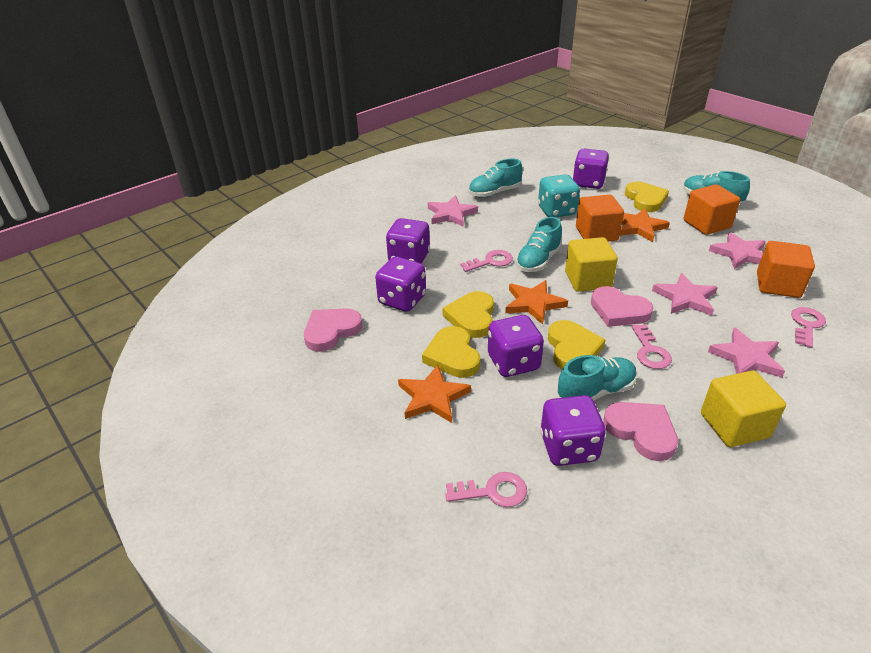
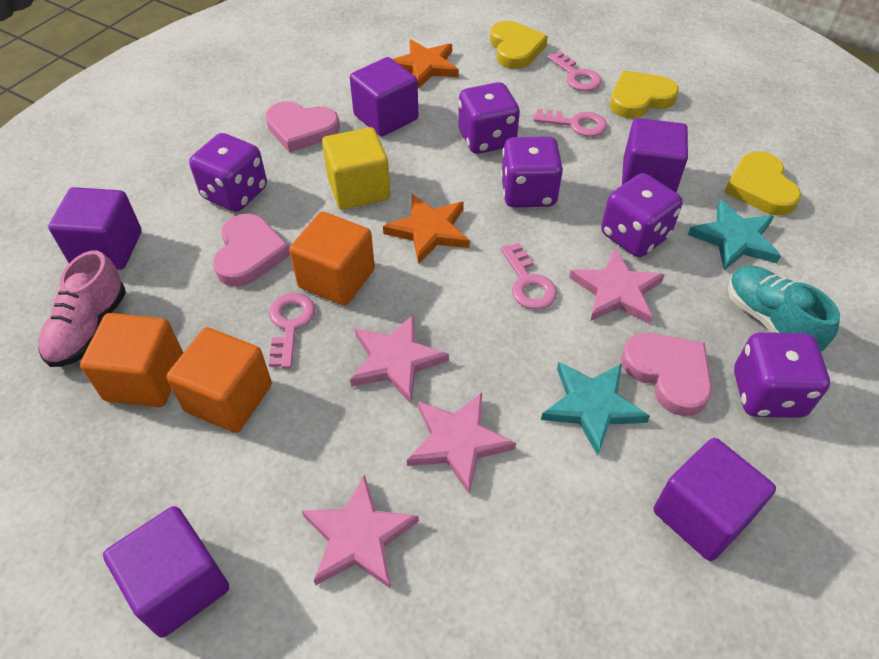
orange star: [398,365,471,423] [505,280,568,325] [620,209,670,242] = 3 -> [383,194,470,264] [392,39,459,89] = 2
pink shoe: none = 0 -> [38,250,126,367] = 1
purple cube: none = 0 -> [48,187,142,270] [103,506,229,638] [350,57,418,136] [622,118,688,192] [653,438,776,561] = 5
turquoise dice: [538,174,580,217] = 1 -> none = 0
turquoise shoe: [469,159,523,198] [516,217,562,272] [558,355,637,400] [683,171,750,204] = 4 -> [728,266,840,351] = 1
turquoise star: none = 0 -> [541,362,650,456] [688,200,781,270] = 2
yellow cube: [565,237,618,292] [701,370,786,447] = 2 -> [322,127,390,210] = 1
yellow heart: [422,326,480,378] [443,291,494,338] [548,320,605,370] [625,182,669,212] = 4 -> [490,21,548,69] [610,70,679,118] [724,151,801,216] = 3

